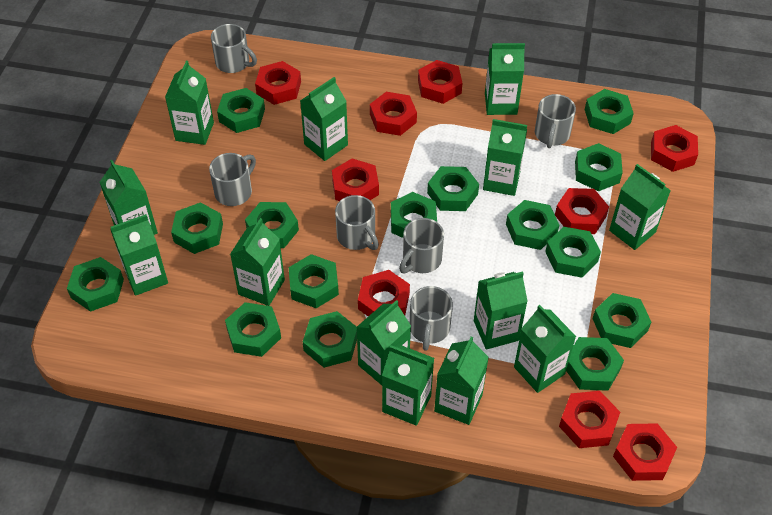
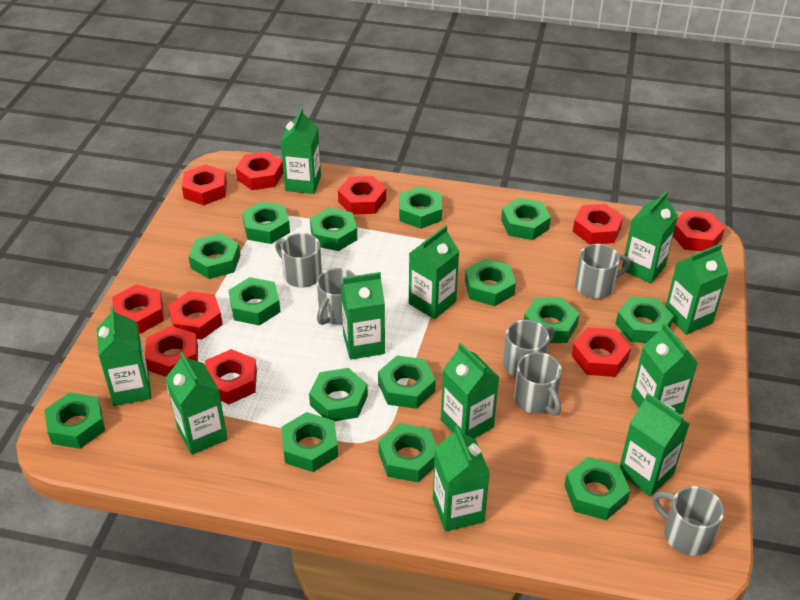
green carton: [100,160,158,235] [110,214,168,296] [165,61,214,145] [230,218,285,306] [300,77,348,161] [357,300,411,385] [382,344,434,426] [434,336,489,425] [474,271,528,350] [483,119,527,196] [485,43,525,115] [514,305,576,393] [609,164,671,250] = 13 -> [97,307,151,406] [166,352,228,455] [281,108,321,194] [341,272,385,360] [409,225,459,319] [433,426,490,532] [441,343,499,439] [620,393,690,496] [622,191,678,283] [631,323,698,414] [666,243,729,335] = 11
red nut: [255,61,301,105] [332,158,379,201] [358,270,410,316] [370,92,417,136] [418,60,462,104] [555,188,609,234] [559,391,620,448] [613,423,677,481] [651,125,698,172] = 9 -> [112,285,164,334] [145,326,198,377] [168,291,223,339] [182,164,227,205] [205,349,257,404] [236,151,283,190] [338,176,386,215] [572,327,631,377] [573,204,623,245] [673,210,725,251] = 10

